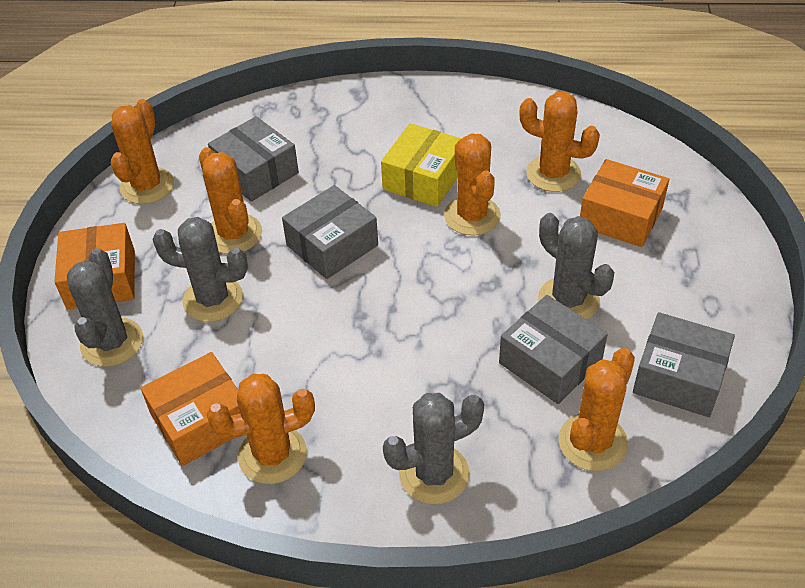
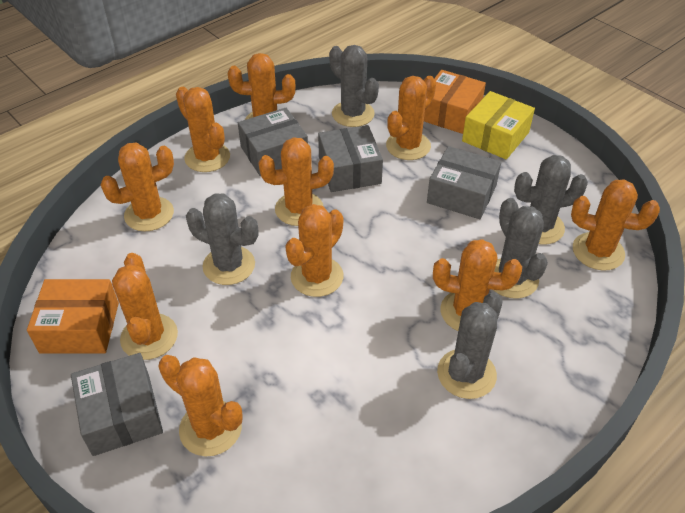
grey cactus: [67,248,143,367] [152,217,248,322] [383,393,484,504] [538,213,614,320] = 4 -> [186,193,258,285] [329,45,379,127] [437,292,503,399] [494,198,548,299] [514,155,588,245] = 5
orange box: [54,223,135,310] [141,352,240,466] [580,159,669,247] = 3 -> [27,279,119,354] [424,70,486,134] = 2
orange cactus: [111,99,174,204] [199,147,262,254] [207,374,315,484] [444,133,501,235] [519,92,600,192] [558,348,635,471] = 6 -> [100,142,174,231] [112,253,178,360] [158,355,243,456] [176,87,230,172] [228,53,295,120] [258,137,334,226] [285,204,344,297] [386,76,436,160] [433,239,522,331] [571,180,660,271] = 10

